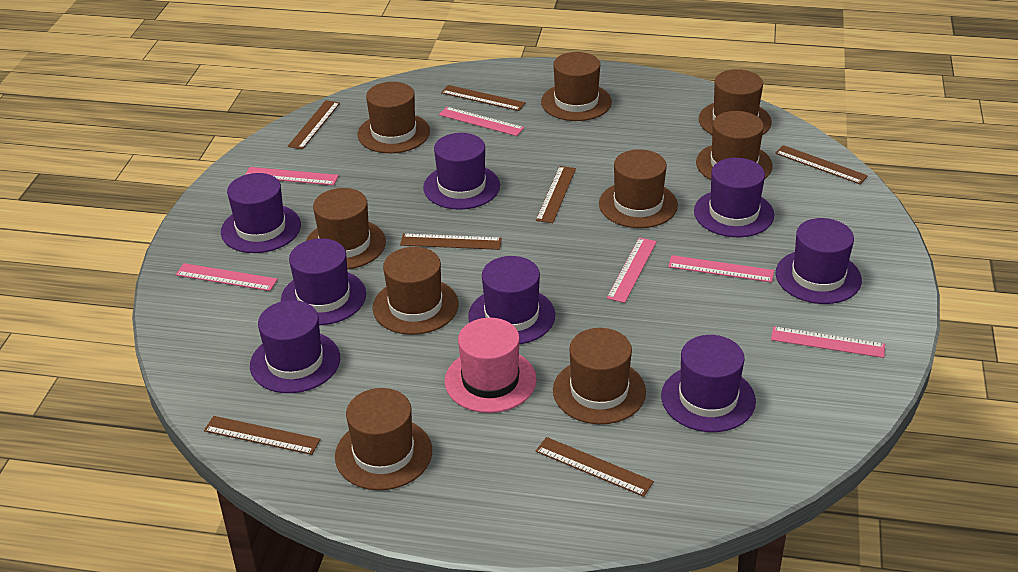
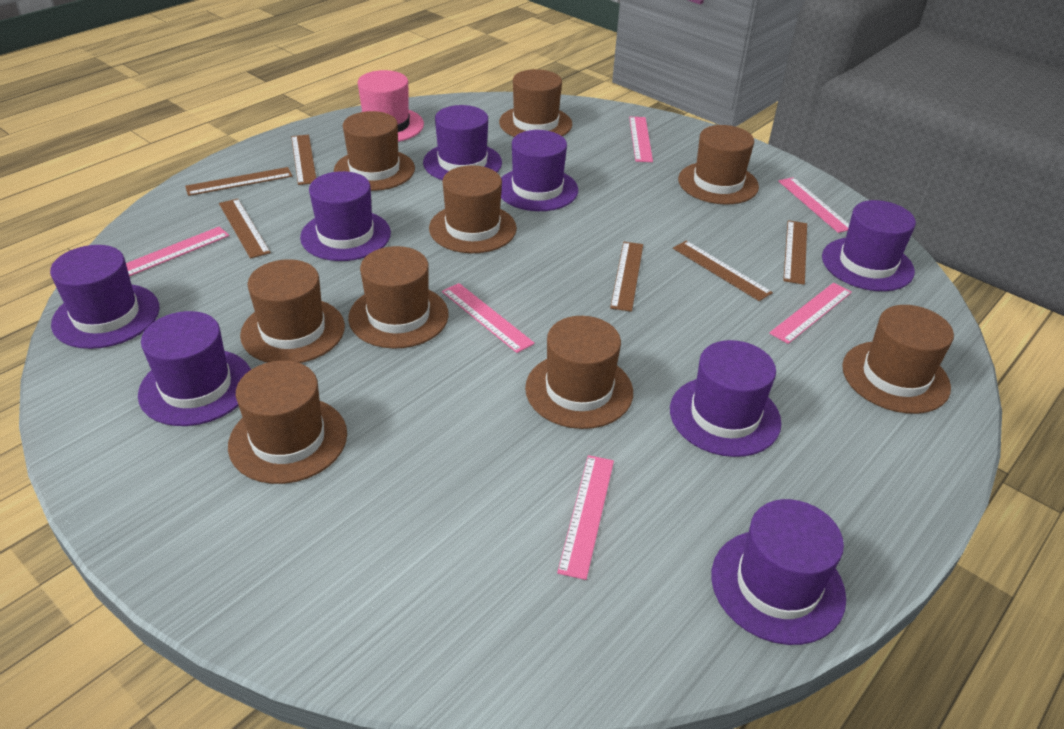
brown ruler: [204,416,321,455] [288,100,340,150] [400,233,502,250] [441,85,526,111] [536,166,576,223] [536,437,654,497] [775,145,868,184] = 7 -> [185,167,292,196] [219,199,271,259] [291,135,316,185] [610,242,643,312] [673,241,773,301] [783,220,807,285] = 6

